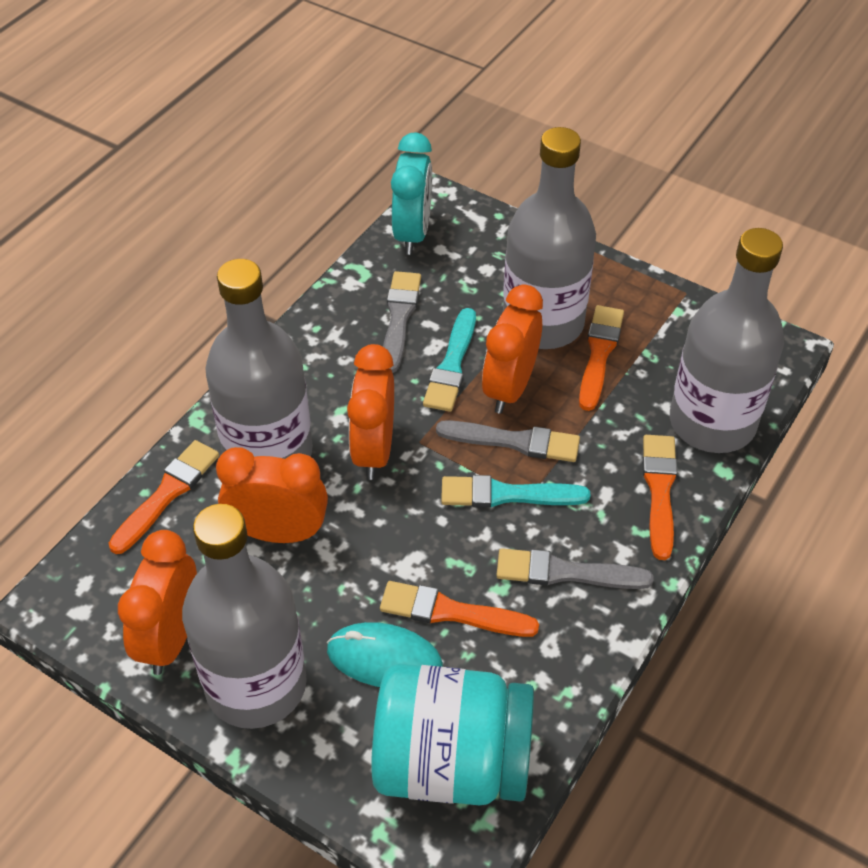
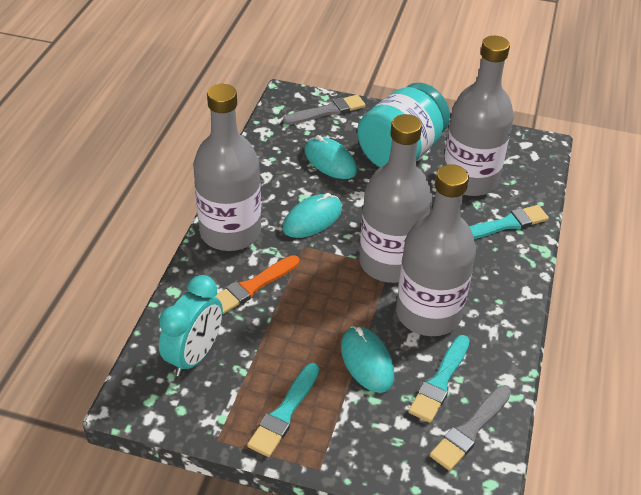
grey brush: [383,271,421,373] [436,420,580,462] [496,548,653,589] = 3 -> [283,95,366,125] [430,385,511,471] = 2
orange brush: [109,440,219,554] [380,581,539,637] [579,305,624,411] [643,435,678,560] = 4 -> [216,255,299,314] = 1
orange clock: [118,530,197,675] [216,447,328,543] [347,344,394,480] [482,285,543,414] = 4 -> none = 0
turquoise brush: [423,308,476,412] [441,475,590,508] = 2 -> [247,363,320,457] [408,335,470,423] [469,205,549,239] = 3
turquoise mouse: [327,622,443,687] = 1 -> [283,193,342,238] [304,135,357,179] [341,326,394,393] = 3

